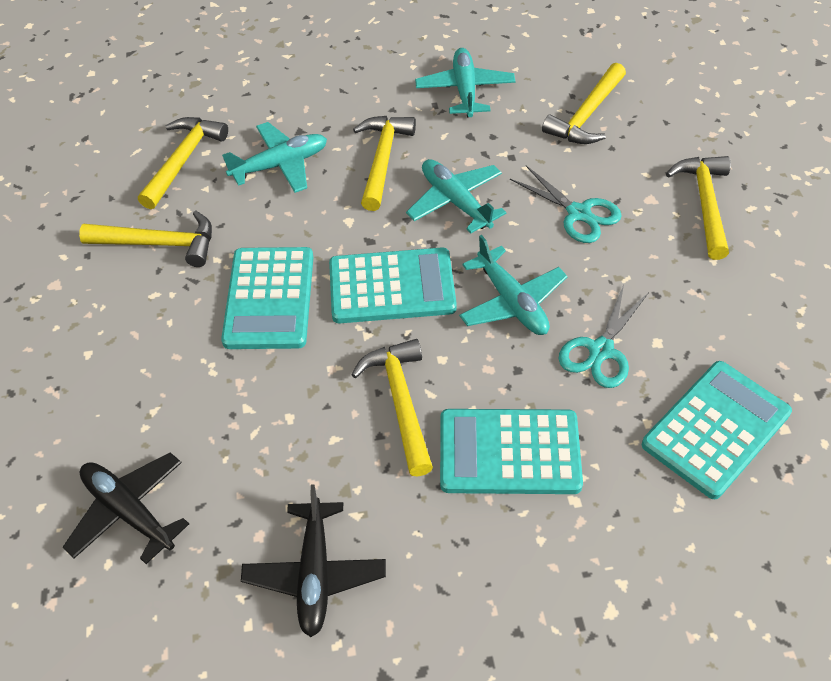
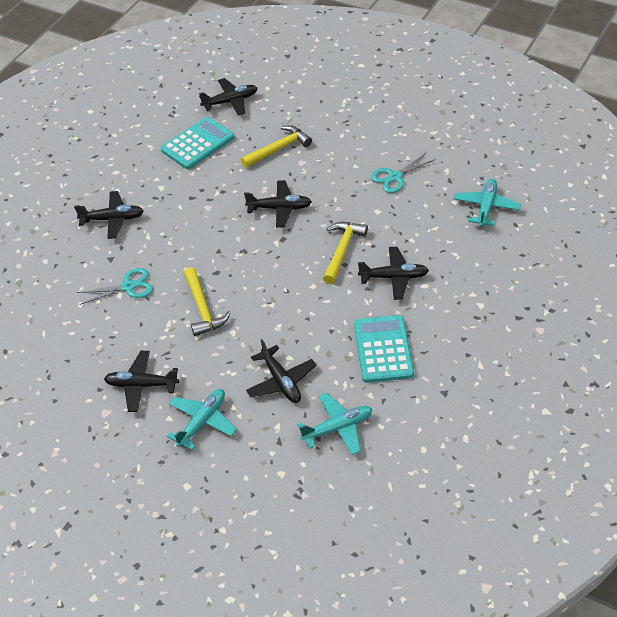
black plane: [63,452,189,564] [241,484,386,637] = 2 -> [74,191,144,239] [104,351,179,412] [199,78,257,115] [244,180,312,228] [246,339,317,403] [358,247,429,300] = 6
turquoise calculator: [221,247,314,349] [329,248,457,323] [440,409,583,494] [642,361,792,499] = 4 -> [161,117,235,169] [354,315,414,383] = 2
turquoise plane: [222,122,327,193] [406,159,506,233] [415,48,516,117] [459,235,567,335] = 4 -> [167,389,237,450] [297,393,372,455] [454,179,521,227] = 3
yellow hammer: [79,210,212,267] [138,117,228,209] [352,339,433,477] [353,116,416,211] [542,63,626,144] [666,156,731,260] = 6 -> [184,267,231,336] [241,125,312,168] [323,222,368,284] = 3

